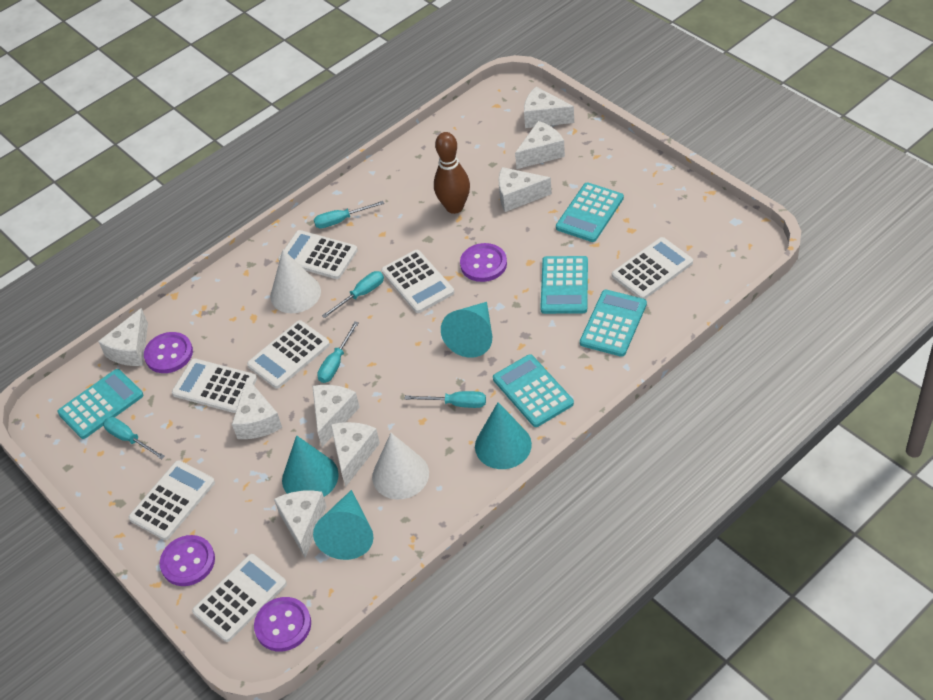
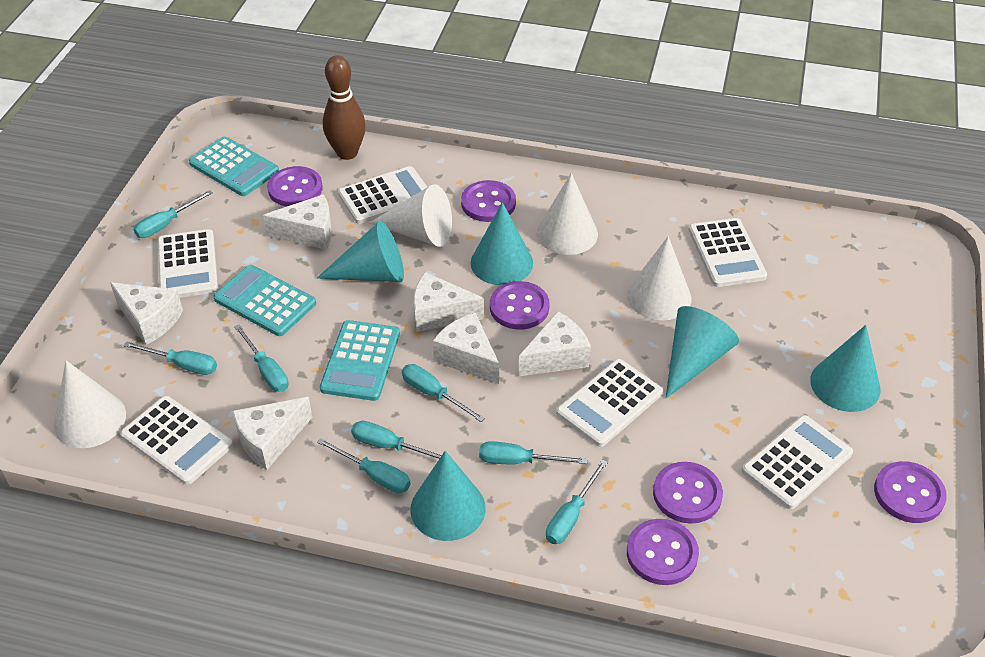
purple button: [144,332,193,373] [160,535,215,586] [254,597,311,652] [460,243,507,282] = 4 -> [267,166,323,207] [461,180,516,222] [490,281,550,330] [627,519,699,585] [653,462,723,524] [874,461,947,523] = 6
turquoise calculator: [57,369,143,439] [493,354,574,427] [540,256,588,314] [556,182,624,242] [580,290,647,357] = 5 -> [189,136,279,196] [213,265,316,336] [320,320,400,401] = 3
turquoise cone: [282,435,339,497] [313,490,374,560] [441,302,492,358] [475,402,532,469] = 4 -> [317,221,404,282] [410,451,486,541] [471,202,533,285] [665,306,739,399] [810,325,881,412] = 5
turquoise screwdriver: [103,417,165,459] [314,201,384,229] [317,321,359,383] [322,271,384,318] [405,391,486,408] = 5 -> [123,341,217,375] [134,190,213,238] [234,324,288,392] [317,438,411,493] [351,421,442,459] [402,364,485,422] [479,441,587,465] [546,460,608,544] = 8
white calculator: [128,460,215,540] [172,358,257,413] [192,554,287,642] [247,320,330,389] [278,230,358,279] [381,250,454,313] [612,237,693,299] = 7 -> [120,396,233,485] [158,229,218,298] [338,166,427,224] [556,359,663,447] [689,218,767,287] [742,415,853,509] = 6
white cheese: [98,308,148,366] [232,378,282,439] [274,490,327,558] [312,385,360,447] [331,422,380,487] [499,167,552,212] [515,121,565,169] [524,87,574,128] = 8 -> [110,282,183,345] [232,397,312,470] [263,194,332,250] [413,272,484,332] [433,313,499,384] [518,311,591,377] = 6
white cone: [270,249,321,313] [372,433,429,499] = 2 -> [54,360,126,448] [369,184,452,247] [537,173,598,255] [627,236,691,321] = 4

